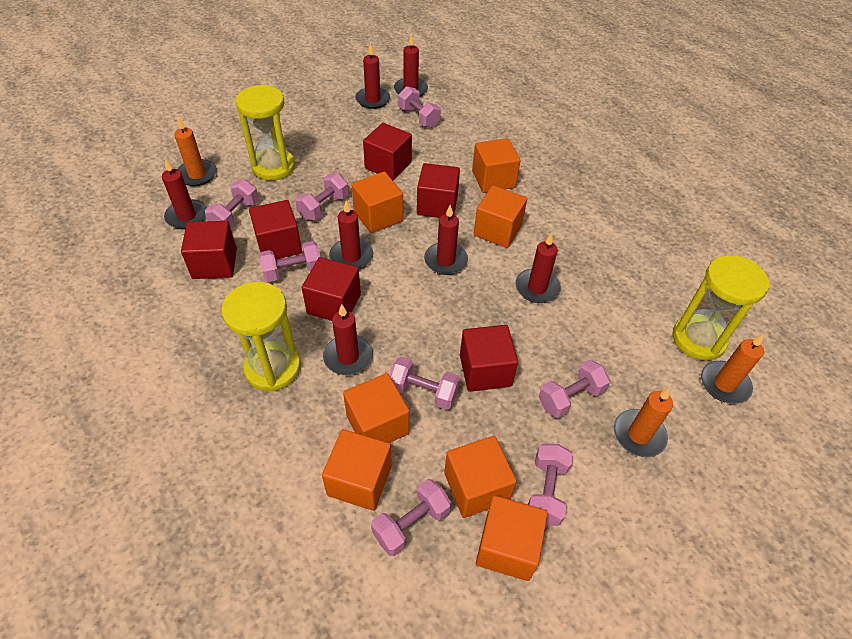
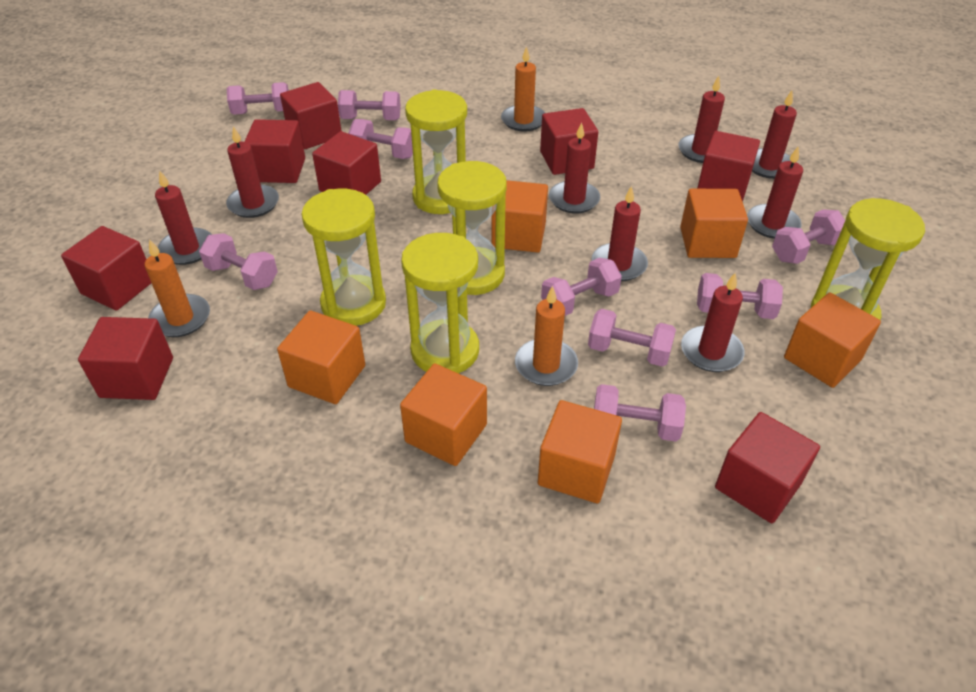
orange cube: [322,429,392,511] [343,373,409,443] [351,172,403,233] [444,436,517,518] [472,138,521,193] [474,186,527,248] [476,495,548,581] = 7 -> [277,311,365,404] [400,364,487,466] [492,180,548,253] [538,400,622,503] [680,189,748,258] [784,292,881,388] = 6
pink dumbbell: [205,179,259,228] [259,241,321,282] [295,173,349,220] [371,479,451,556] [389,357,460,410] [398,86,441,128] [528,444,573,526] [539,360,610,418] = 8 -> [199,233,278,290] [227,82,289,115] [338,90,401,120] [348,119,413,159] [541,258,622,316] [588,309,676,367] [594,384,686,442] [697,273,783,319] [772,209,845,264] = 9
red candle: [162,159,207,229] [323,304,373,375] [329,201,373,269] [355,43,390,109] [394,34,428,97] [424,205,468,275] [515,233,561,303] = 7 -> [155,170,212,265] [226,126,279,218] [549,122,600,213] [592,186,648,281] [678,76,725,163] [681,273,745,372] [747,146,803,239] [752,90,797,179] = 8
red cube: [181,221,237,279] [249,200,302,260] [302,257,361,321] [363,123,412,180] [417,163,460,218] [460,325,518,392] = 6 -> [61,226,151,311] [78,317,173,400] [244,119,305,183] [280,82,341,149] [312,131,381,195] [540,108,598,175] [697,131,760,201] [715,412,820,523] = 8
yellow hourglass: [221,282,301,392] [236,85,295,180] [672,255,769,361] = 3 -> [302,189,386,326] [401,233,479,374] [405,89,467,214] [437,161,506,295] [811,198,925,320] = 5

